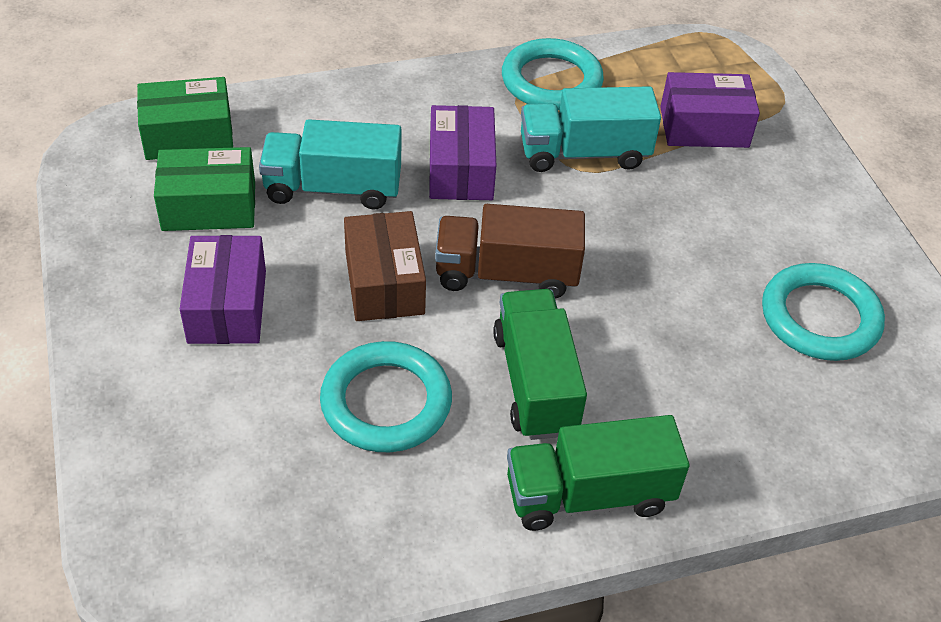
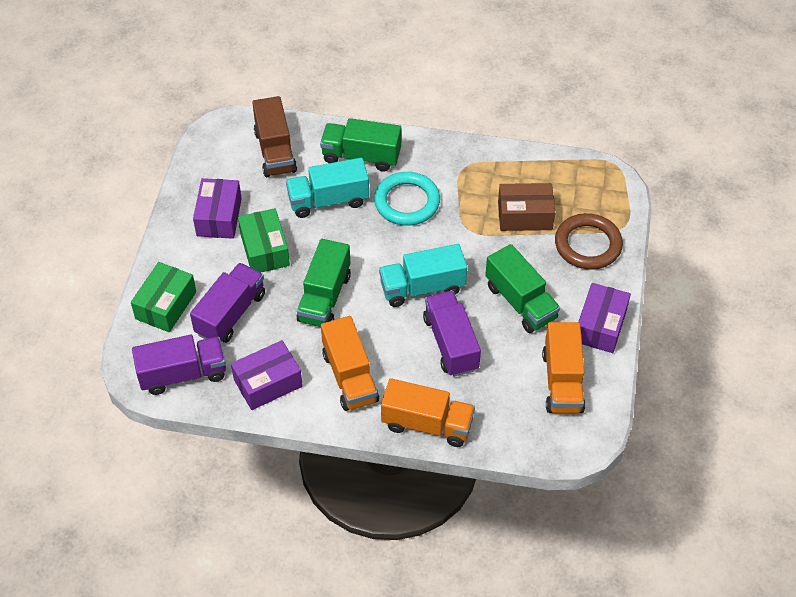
brown ring: none = 0 -> [555,213,623,270] = 1
green truck: [493,289,587,440] [507,415,689,531] = 2 -> [297,239,351,327] [320,118,401,171] [485,244,560,333] = 3
orange truck: none = 0 -> [321,316,379,411] [381,378,475,447] [542,322,585,413] = 3
purple truck: none = 0 -> [132,335,226,395] [190,263,265,343] [423,291,481,377] = 3
turquoise ring: [320,341,452,452] [502,38,604,110] [762,263,885,361] = 3 -> [374,172,440,226] = 1

